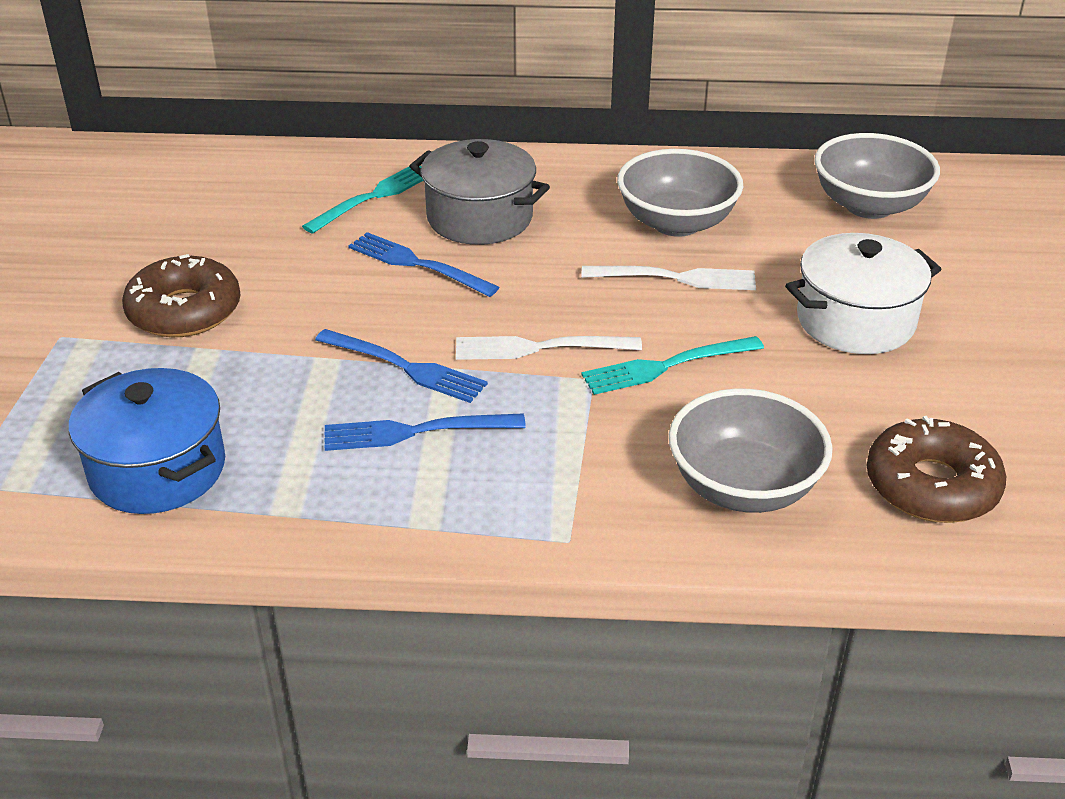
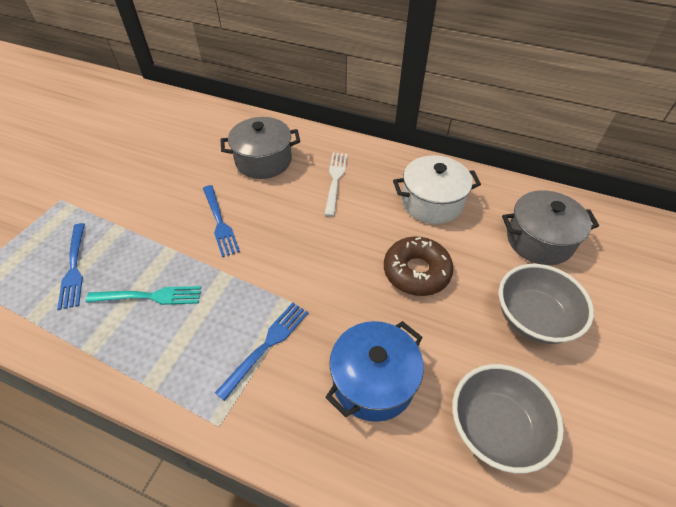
brown donut: [122,254,241,337] [867,416,1006,523] = 2 -> [384,237,454,296] = 1
grey bowl: [617,149,743,237] [669,388,833,513] [814,133,940,219] = 3 -> [452,364,564,473] [499,264,594,344] = 2
grey pot: [409,139,550,245] = 1 -> [220,117,300,179] [502,190,599,265] = 2
turquoise fork: [302,166,423,234] [581,336,764,395] = 2 -> [86,286,201,305] = 1
white fork: [456,336,642,360] [582,266,756,290] = 2 -> [324,153,347,217] = 1

